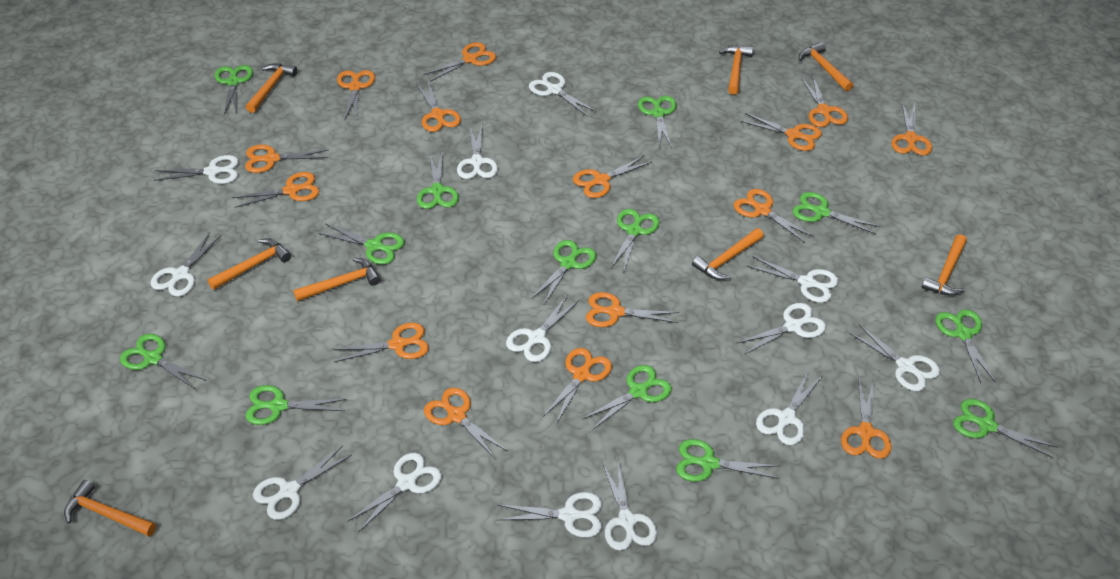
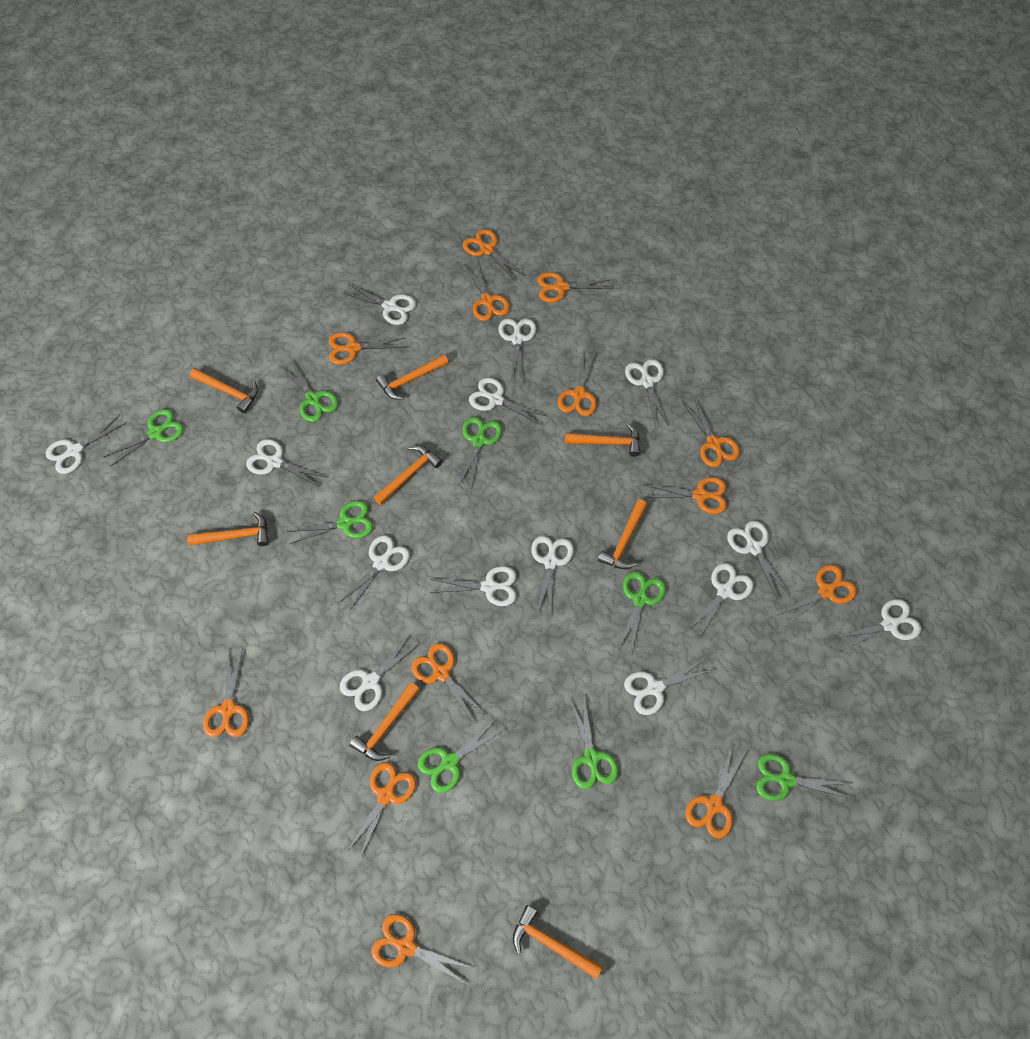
green scissors: [120,334,207,390] [215,65,253,114] [246,385,347,425] [318,223,405,264] [417,150,459,209] [531,240,596,304] [582,365,672,430] [610,209,660,271] [638,96,677,148] [676,439,780,482] [793,192,881,234] [935,309,995,383] [953,399,1057,458] = 13 -> [104,409,184,467] [281,360,338,422] [287,500,373,544] [418,719,505,793] [458,416,502,488] [570,699,619,789] [617,571,666,653] [756,753,852,801] = 8
orange scissors: [232,172,319,208] [245,145,328,173] [332,322,429,362] [337,70,375,120] [416,81,461,132] [423,42,496,82] [424,388,507,460] [543,348,612,424] [573,155,652,198] [586,292,679,327] [734,189,813,243] [740,113,822,151] [801,76,848,127] [841,378,892,459] [891,102,932,156] = 15 -> [203,648,249,737] [329,332,406,364] [346,762,416,859] [371,914,473,983] [411,643,486,723] [463,229,525,280] [464,262,510,321] [537,272,613,302] [557,350,597,416] [645,477,727,514] [683,398,740,467] [685,744,746,838] [776,564,857,627] = 13
white scissors: [151,232,221,297] [154,155,239,184] [253,446,352,520] [347,453,442,532] [457,125,498,179] [498,492,602,538] [506,296,579,362] [529,72,597,117] [602,460,657,551] [737,303,826,354] [747,256,839,303] [756,370,823,445] [849,325,940,391] = 13 -> [46,415,126,474] [246,439,326,487] [339,535,410,611] [340,634,421,711] [343,283,416,325] [430,566,516,606] [469,378,546,425] [498,318,536,380] [531,536,574,616] [624,658,712,715] [625,359,668,426] [688,563,754,638] [727,521,790,599] [835,599,921,651] = 14

